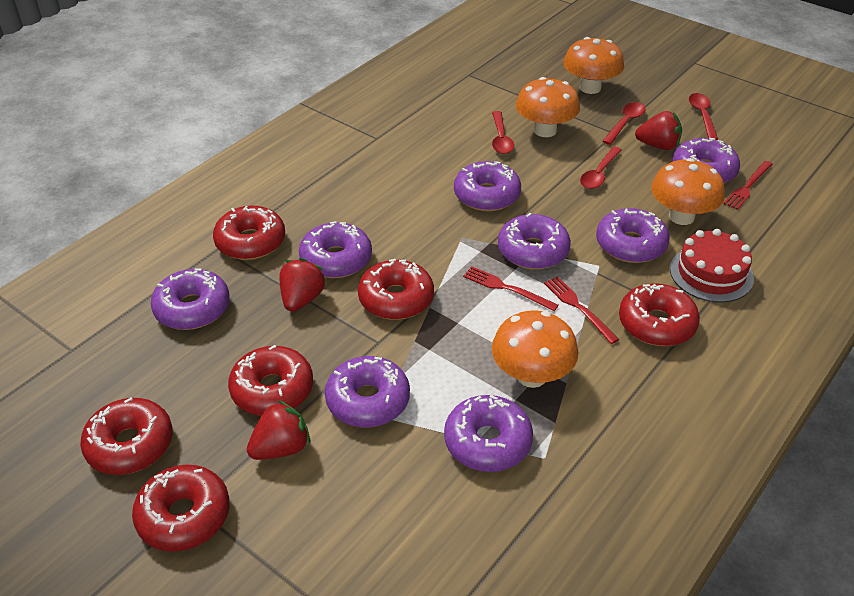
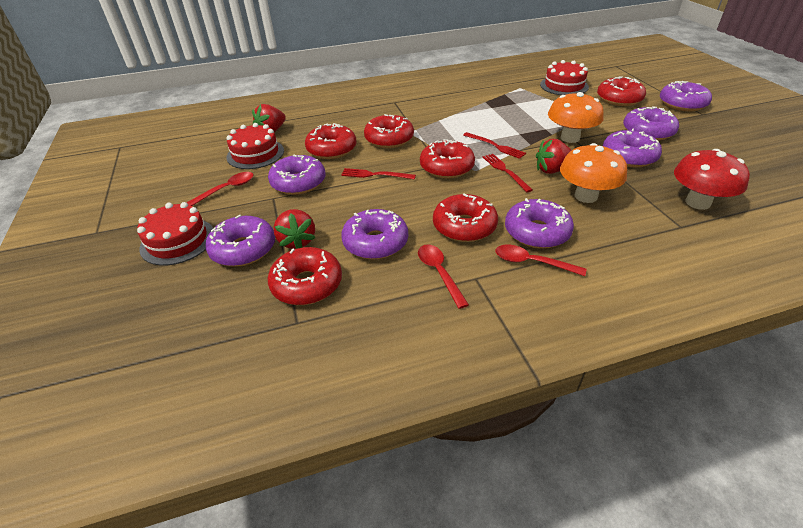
orange mushroom: [492,310,578,388] [516,77,580,137] [563,37,624,94] [651,158,725,225] = 4 -> [548,92,604,143] [560,143,627,203] = 2
purple donut: [151,269,230,330] [299,221,372,278] [325,356,410,427] [444,395,533,472] [454,161,521,211] [498,213,571,270] [596,208,670,263] [672,138,740,183] = 8 -> [205,215,275,267] [268,154,325,195] [341,209,408,260] [505,198,574,249] [603,129,662,168] [623,106,679,141] [660,81,712,112] = 7
red cake: [670,229,754,302] = 1 -> [137,202,213,266] [226,123,284,169] [540,60,589,95] = 3
red mushroom: none = 0 -> [674,149,750,210] = 1
red spoon: [492,111,514,154] [580,147,622,189] [602,102,646,145] [689,93,718,140] = 4 -> [186,172,254,206] [418,244,469,309] [495,245,586,276] = 3

